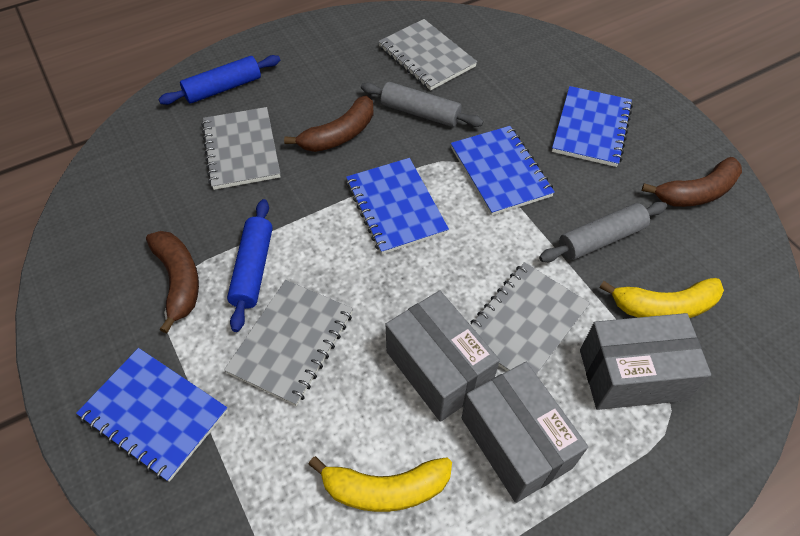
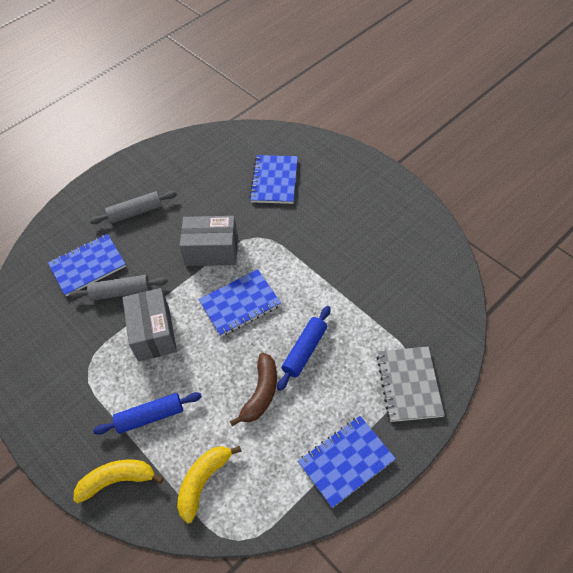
brown banana: [146,231,199,333] [284,96,374,152] [642,157,742,207] = 3 -> [230,353,277,426] = 1
grey box: [386,290,500,422] [462,362,588,503] [580,313,711,410] = 3 -> [123,288,177,361] [180,216,238,266] = 2
grey notebook: [202,107,281,190] [224,280,353,406] [378,19,477,90] [471,262,590,374] = 4 -> [377,347,445,422] = 1

